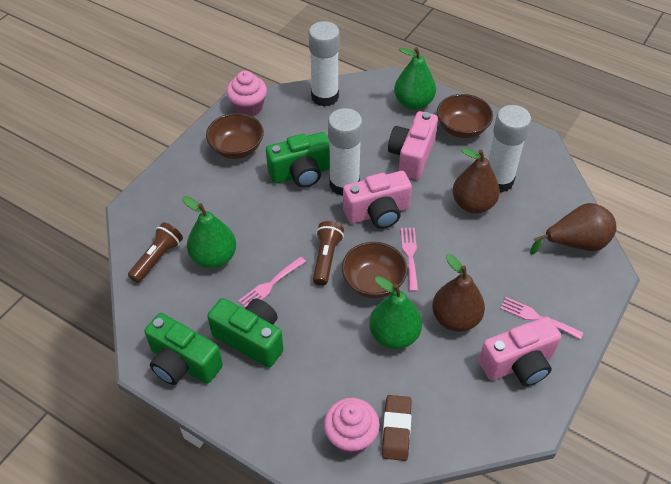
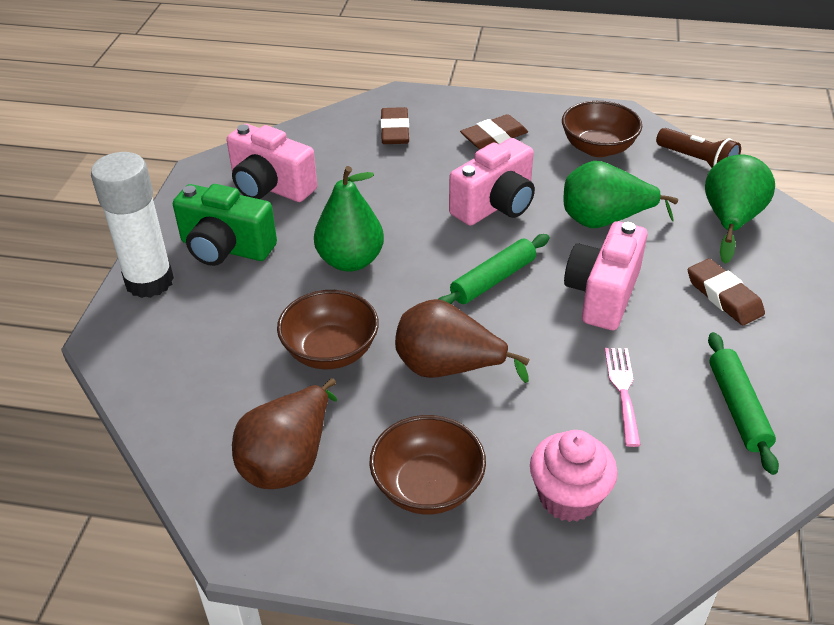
brown eraser: [382,395,412,461] = 1 -> [381,107,409,144] [460,114,528,149] [688,259,765,325] = 3
brown flashlight: [128,222,183,283] [313,221,344,286] = 2 -> [656,128,741,168] = 1
brown pear: [432,254,485,332] [452,148,500,213] [530,203,616,255] = 3 -> [232,378,337,489] [395,299,530,383] = 2
green camera: [144,313,223,385] [207,298,284,368] [266,132,330,188] = 3 -> [173,184,277,266] = 1
green rolling pin: none = 0 -> [439,234,550,304] [708,332,779,475] = 2
pink cupcake: [226,71,267,116] [324,398,380,455] = 2 -> [530,430,618,522] = 1
pink fork: [238,257,306,308] [401,228,418,292] [500,297,583,339] = 3 -> [605,348,641,447] = 1
white glue stick: [309,21,340,107] [328,108,363,196] [488,105,531,193] = 3 -> [91,152,174,298] = 1

